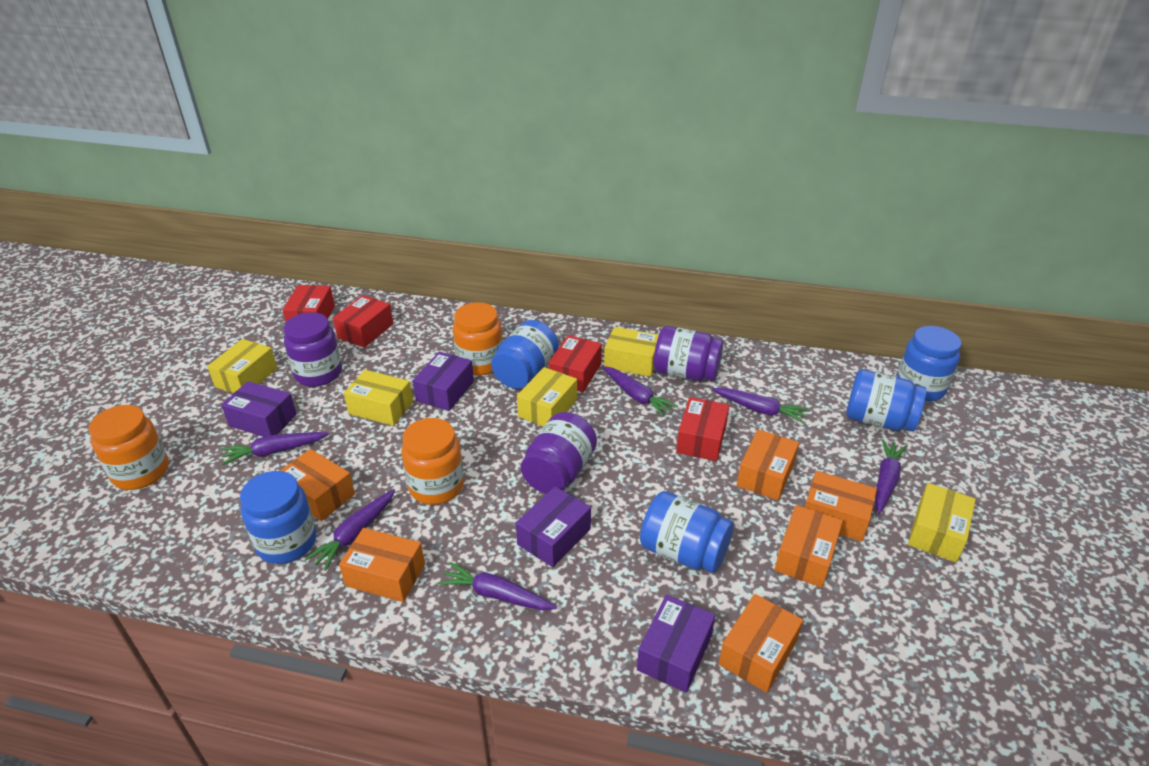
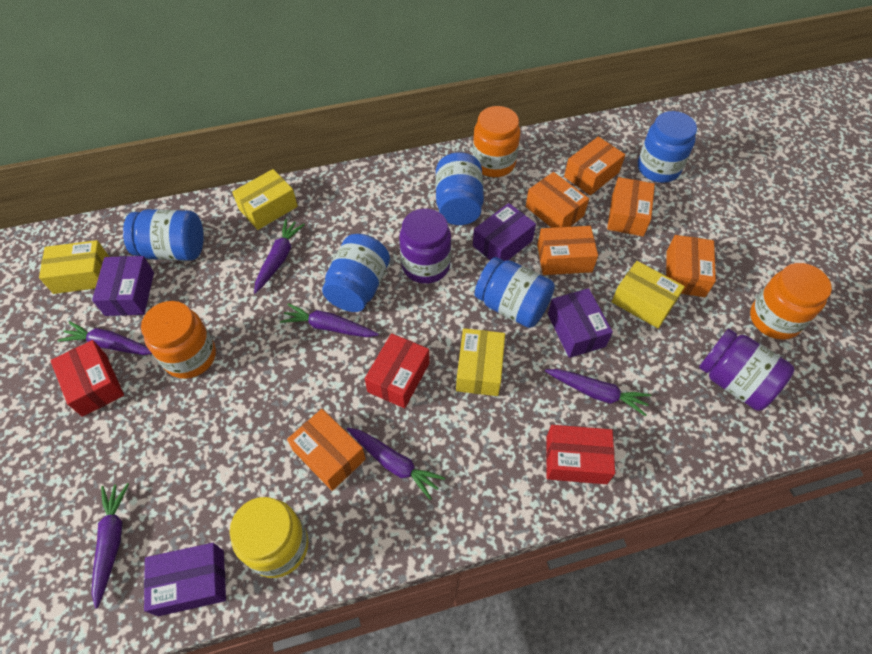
purple jar: [284,312,342,387] [521,412,597,494] [654,326,723,381] = 3 -> [399,208,451,284] [699,329,794,411] = 2
red box: [282,285,335,322] [333,295,393,348] [549,335,602,392] [676,397,729,461] = 4 -> [50,340,124,417] [365,333,429,408] [546,425,615,484] = 3
yellow box: [207,339,277,393] [344,370,413,426] [517,367,577,426] [604,327,659,377] [908,483,976,562] = 5 -> [39,240,109,294] [232,169,298,230] [456,328,505,396] [612,261,685,328] = 4
yellow jar: none = 0 -> [229,497,309,578] = 1

